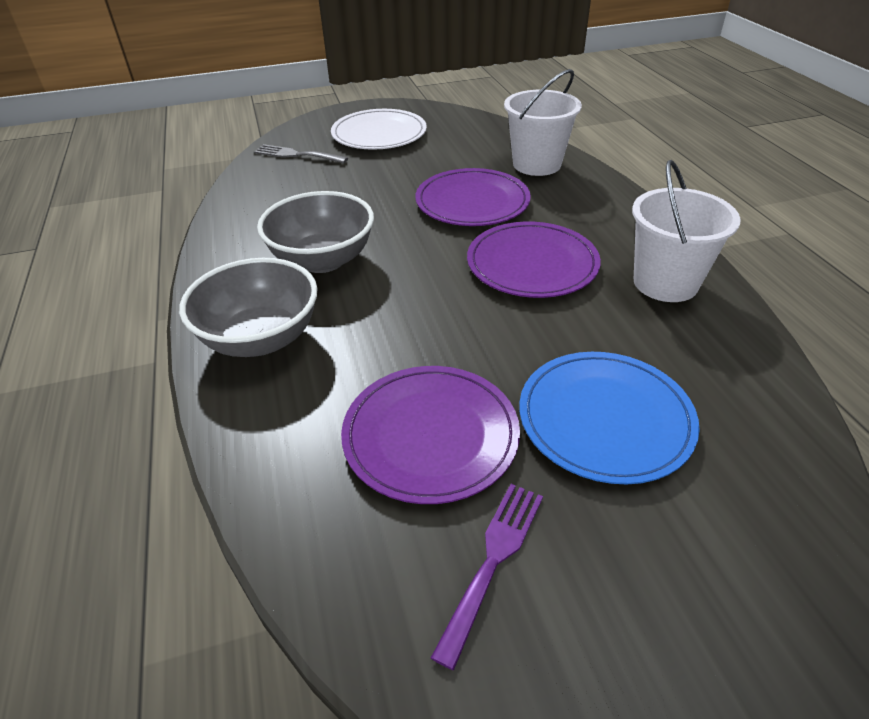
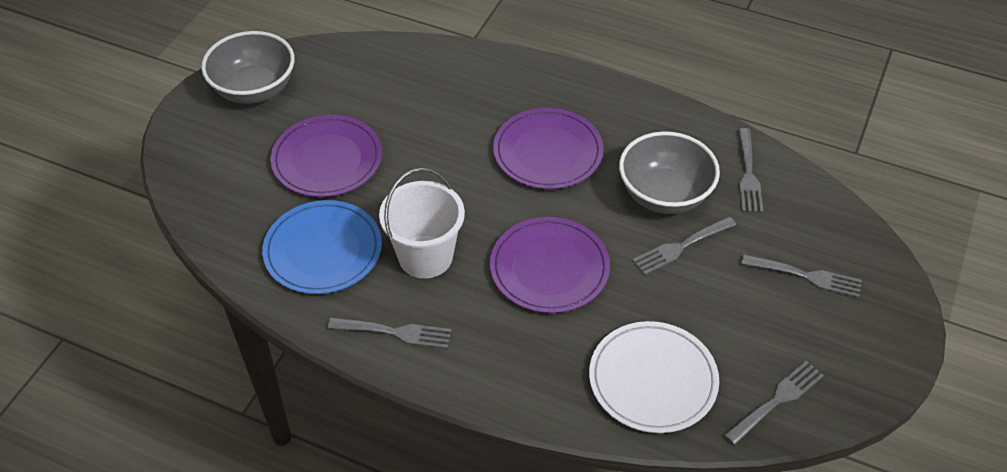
grey fork: [254,144,348,163] = 1 -> [328,317,451,349] [632,216,736,275] [724,361,824,445] [738,128,763,212] [741,254,862,298] = 5
purple fork: [431,484,543,670] = 1 -> none = 0
white bucket: [504,69,582,176] [632,160,741,302] = 2 -> [379,168,465,279] = 1

